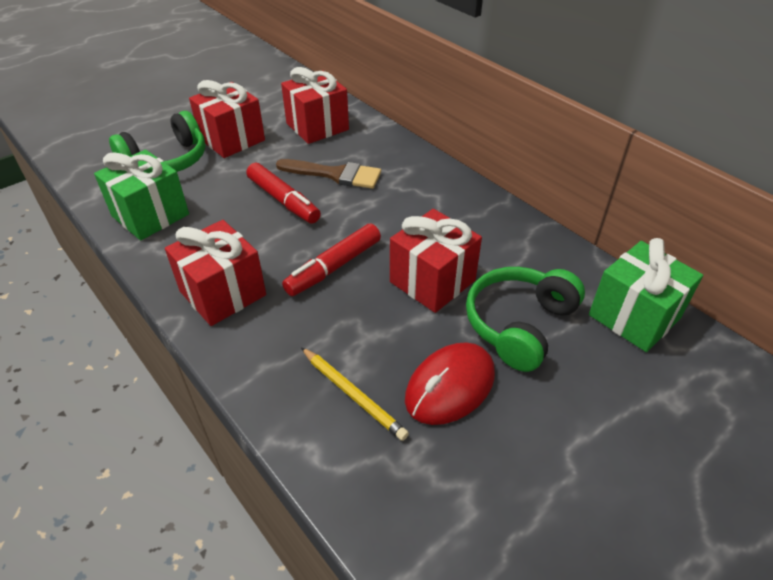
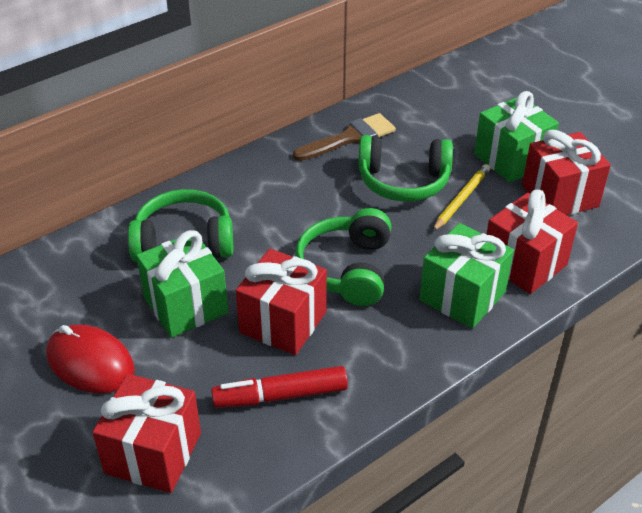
green gift: [94,149,189,240] [589,238,703,352] = 2 -> [136,230,228,338] [420,223,514,329] [474,91,559,183] = 3
green headphones: [109,111,205,172] [466,267,585,372] = 2 -> [128,189,233,262] [295,208,391,306] [358,135,453,202] = 3
red marker: [246,163,321,224] [282,224,381,296] = 2 -> [211,366,348,408] = 1

